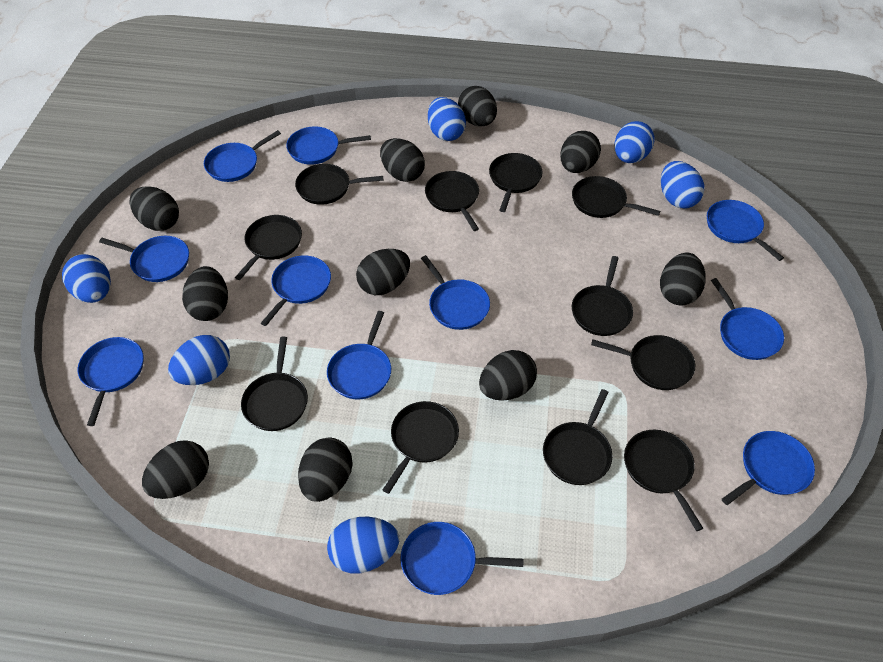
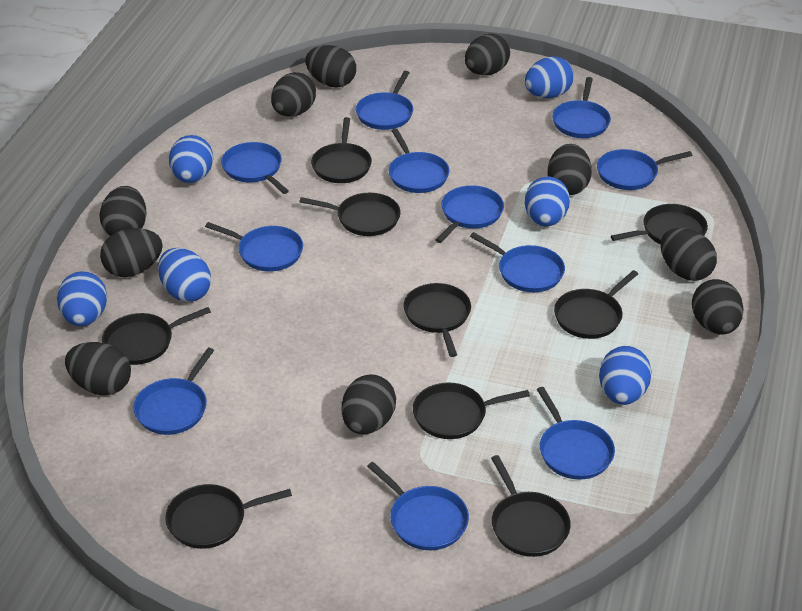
black pan: [235,215,302,280] [241,337,308,431] [295,164,383,205] [383,401,459,494] [425,171,479,231] [489,153,543,212] [543,389,612,485] [572,176,660,218] [572,256,633,336] [591,335,695,390] [624,430,703,531] = 11 -> [102,307,211,365] [165,484,292,549] [299,193,401,236] [311,117,372,183] [403,283,471,357] [413,383,530,439] [491,455,571,557] [554,270,638,339] [611,204,708,244] = 9

